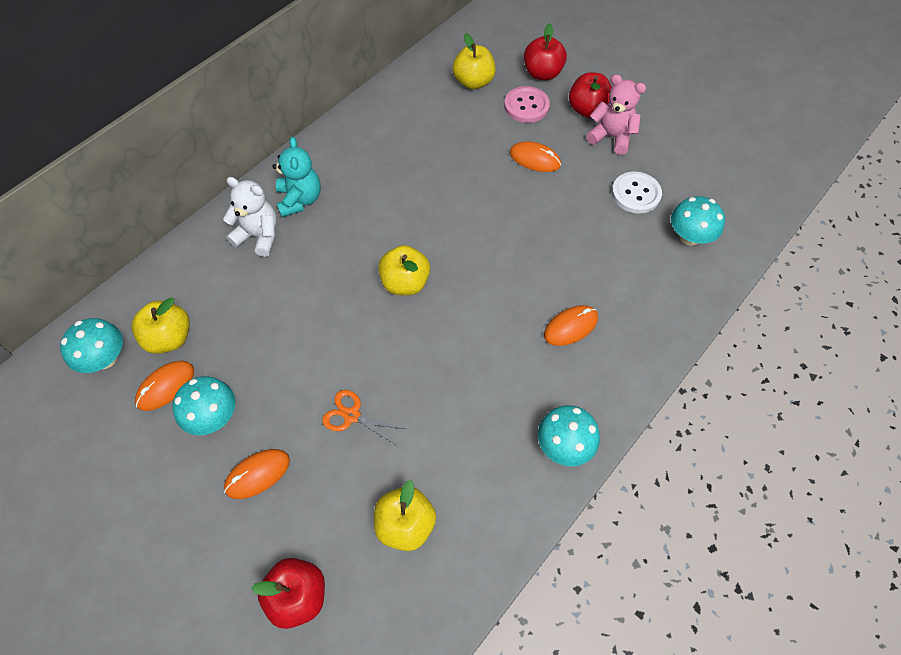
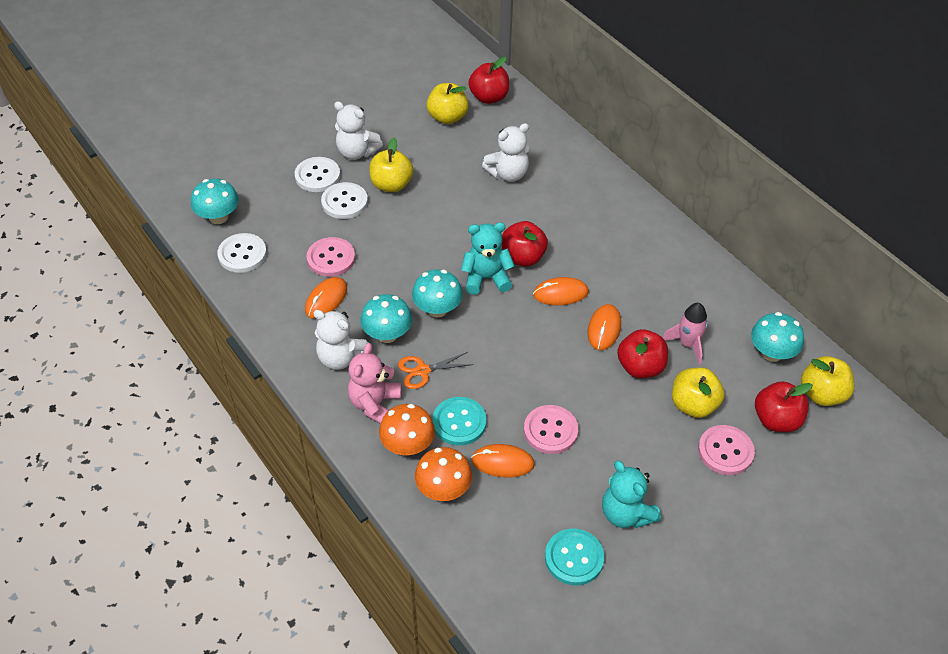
orange mushroom: none = 0 -> [379,404,435,455] [415,447,472,501] = 2
pink button: [504,86,550,123] = 1 -> [307,237,355,277] [524,405,578,454] [698,425,755,475] = 3
pink rocket: none = 0 -> [662,303,708,364] = 1
red apple: [251,558,325,629] [524,23,567,80] [569,72,612,118] = 3 -> [469,57,509,104] [502,221,548,266] [617,329,668,378] [755,381,812,432] = 4
turquoise button: none = 0 -> [432,397,487,446] [545,528,604,586] = 2
turquoise teddy bear: [272,137,321,217] = 1 -> [461,222,515,295] [602,460,661,528] = 2
white button: [612,171,662,214] = 1 -> [217,233,267,273] [295,157,340,192] [321,182,368,219] = 3
white teddy bear: [223,177,277,257] = 1 -> [313,310,368,370] [334,101,383,160] [482,123,529,182] = 3

